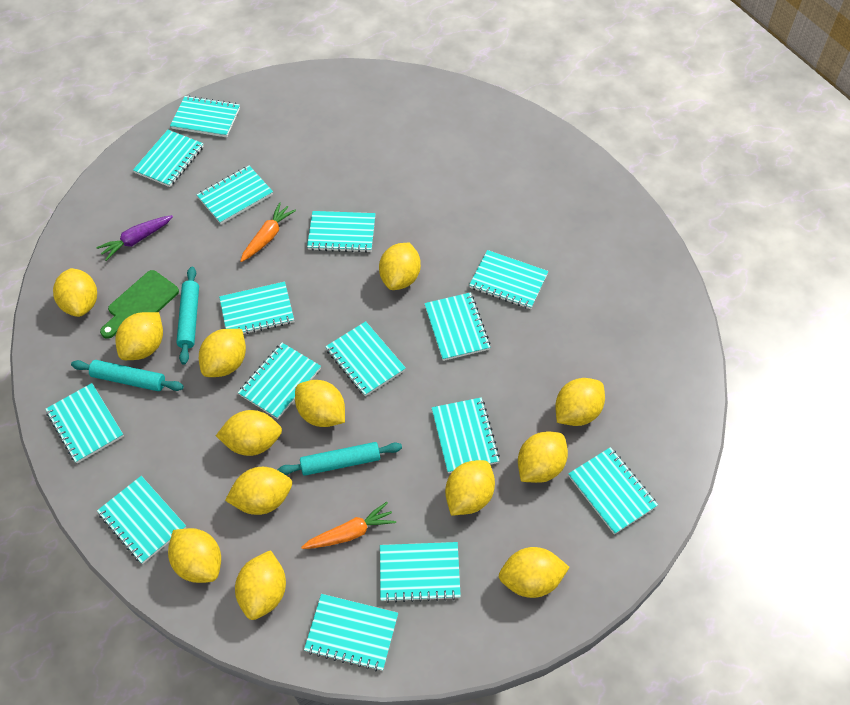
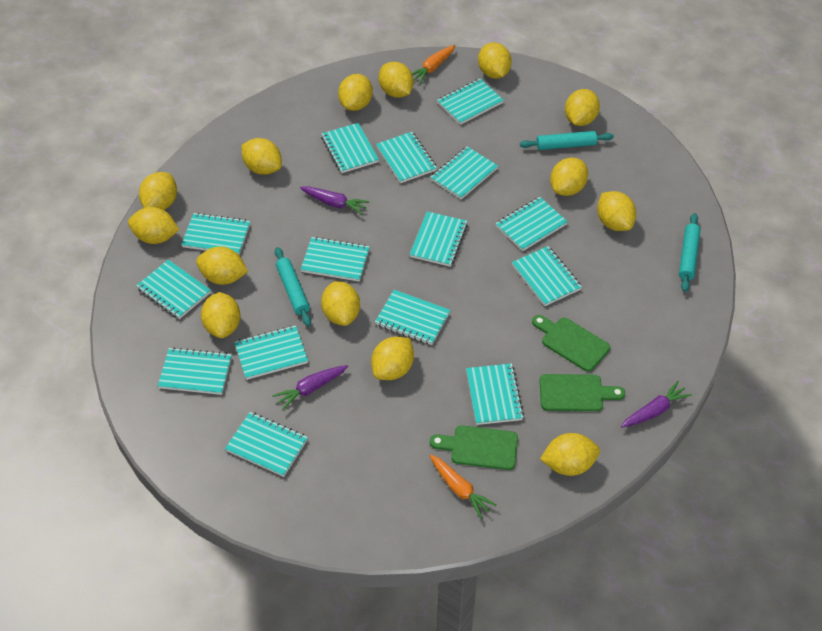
green cutting board: [100,270,179,339] = 1 -> [430,425,518,470] [532,315,610,372] [540,374,625,411] = 3
purple carrot: [96,215,173,261] = 1 -> [272,365,348,410] [300,186,370,215] [621,381,692,427] = 3
yellow lemon: [53,268,97,317] [115,312,163,360] [168,528,221,583] [199,329,246,377] [216,410,282,456] [225,467,292,515] [235,550,286,620] [295,380,345,427] [379,243,421,290] [445,460,495,516] [499,547,570,598] [518,432,568,483] [555,378,605,426] = 13 -> [128,207,179,244] [139,172,177,210] [196,246,248,285] [201,292,241,338] [242,138,282,175] [321,281,360,326] [338,74,373,111] [371,337,414,380] [379,62,414,98] [478,42,512,79] [540,433,600,476] [550,158,588,196] [565,89,600,126] [597,191,636,231] = 14

